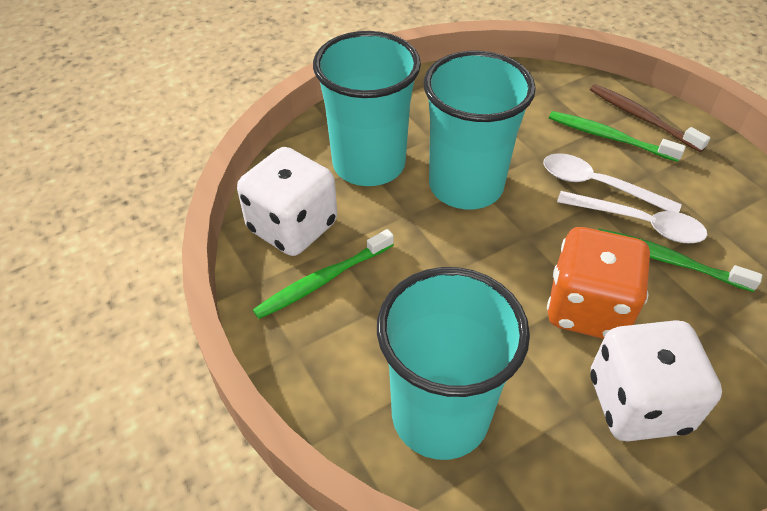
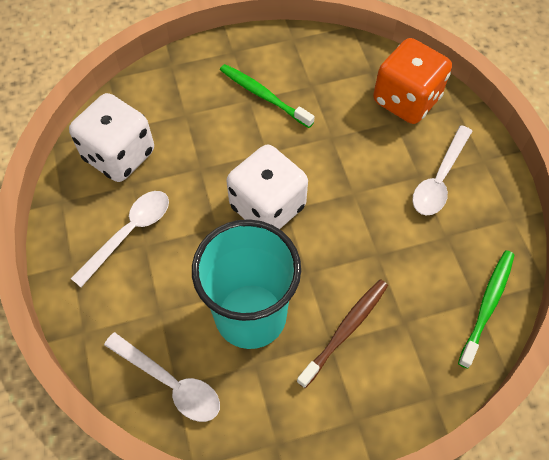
green toothbrush: [253,229,394,319] [549,111,686,162] [598,229,762,292] = 3 -> [220,64,315,128] [458,250,515,369] = 2
turquoise cup: [313,31,421,186] [377,267,530,460] [423,51,536,209] = 3 -> [192,219,301,349] = 1
white spoon: [543,153,682,212] [557,191,707,243] = 2 -> [71,191,169,287] [104,332,220,422] [412,125,472,215] = 3

